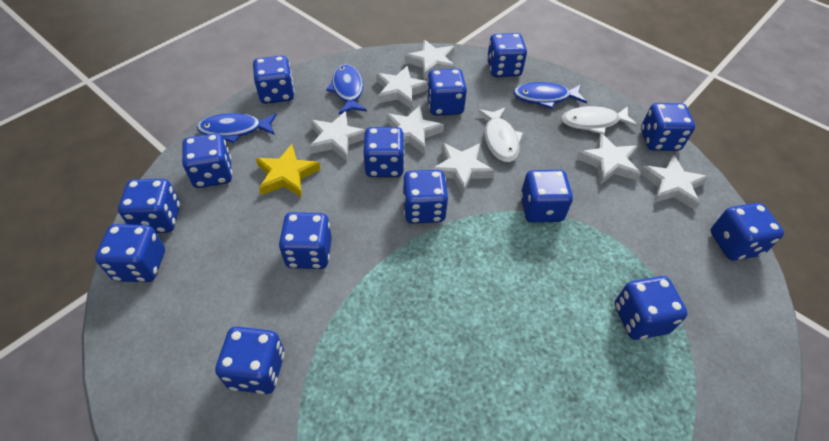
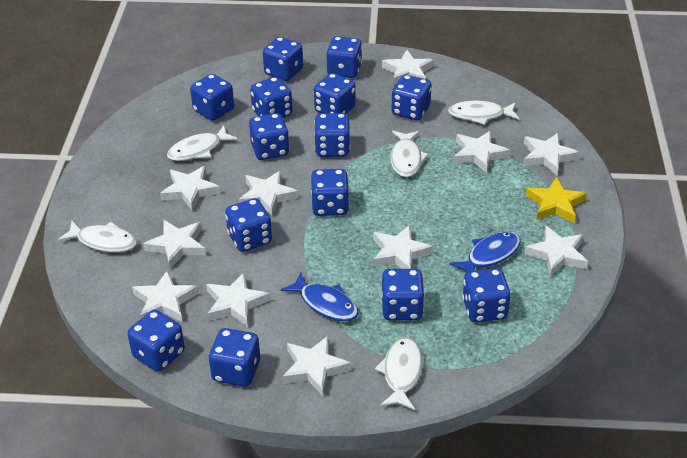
blue fish: [197,113,276,143] [326,64,367,114] [513,82,587,109] = 3 -> [281,272,359,321] [449,231,521,273] = 2
white fish: [478,108,523,162] [561,106,638,135] = 2 -> [58,221,137,252] [167,125,238,161] [375,337,423,410] [390,131,429,177] [448,100,519,125] = 5
white star: [309,111,366,161] [376,66,428,109] [386,106,444,154] [405,40,456,79] [431,143,495,194] [576,133,641,185] [640,155,708,210] = 7 -> [132,270,199,322] [143,220,206,269] [160,166,220,211] [206,273,270,327] [239,171,298,216] [282,336,351,396] [373,225,433,269] [382,50,434,85] [454,131,510,173] [523,133,579,175] [524,226,588,277] = 11

